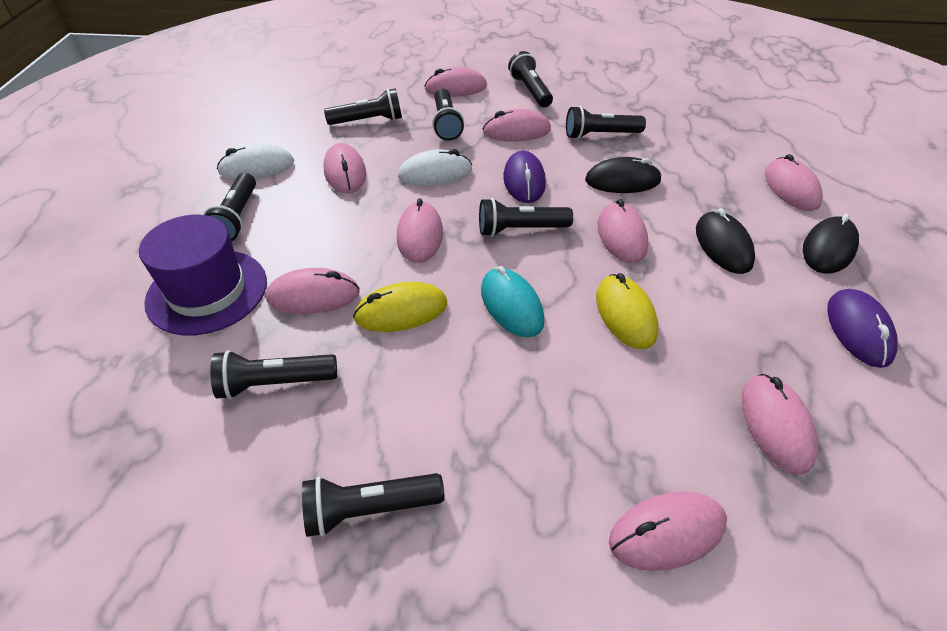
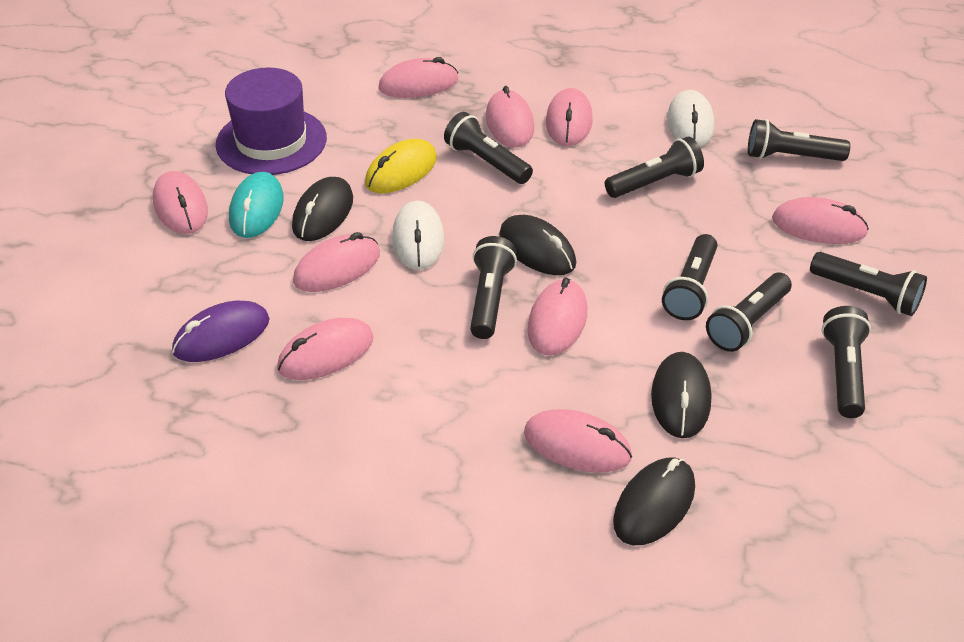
black mouse: [585,157,662,193] [696,208,755,274] [803,214,859,274] = 3 -> [292,177,353,241] [499,215,576,275] [613,458,695,545] [651,352,711,438] = 4
purple mouse: [503,150,546,203] [827,289,898,368] = 2 -> [172,301,270,362] = 1
yellow mouse: [353,282,447,332] [596,273,658,349] = 2 -> [365,139,437,193] = 1

